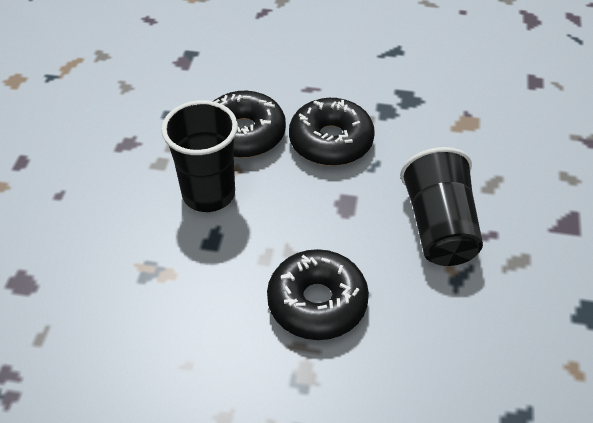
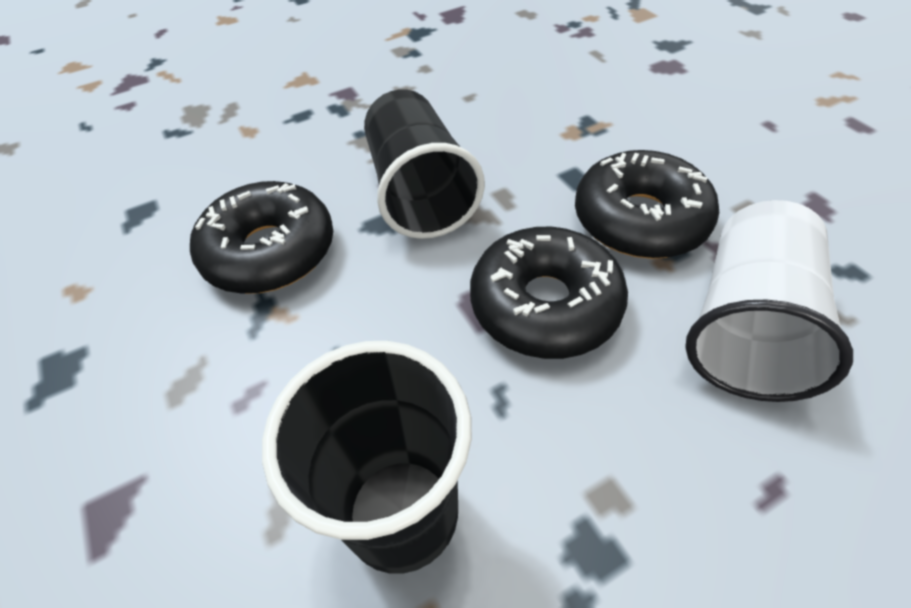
white cup: none = 0 -> [685,200,853,402] = 1

